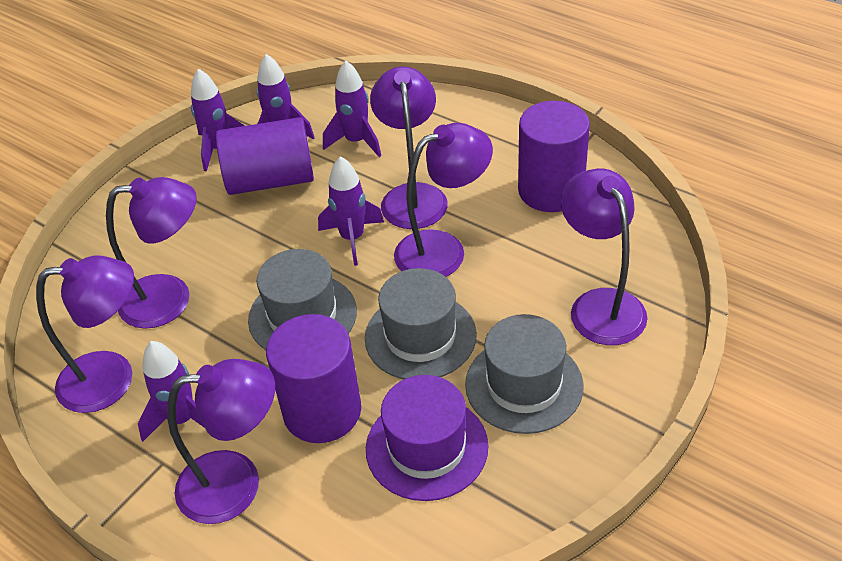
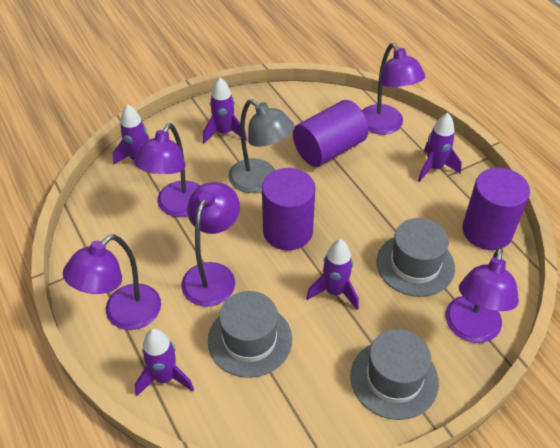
grey lamp: none = 0 -> [228,99,295,193] = 1
purple hat: [366,375,489,501] = 1 -> none = 0
purple lamp: [36,255,134,413] [106,177,197,329] [167,359,275,524] [370,67,448,229] [394,123,493,277] [561,168,647,345] = 6 -> [63,234,161,330] [134,123,200,217] [181,182,240,307] [362,43,425,135] [445,247,519,343] = 5

